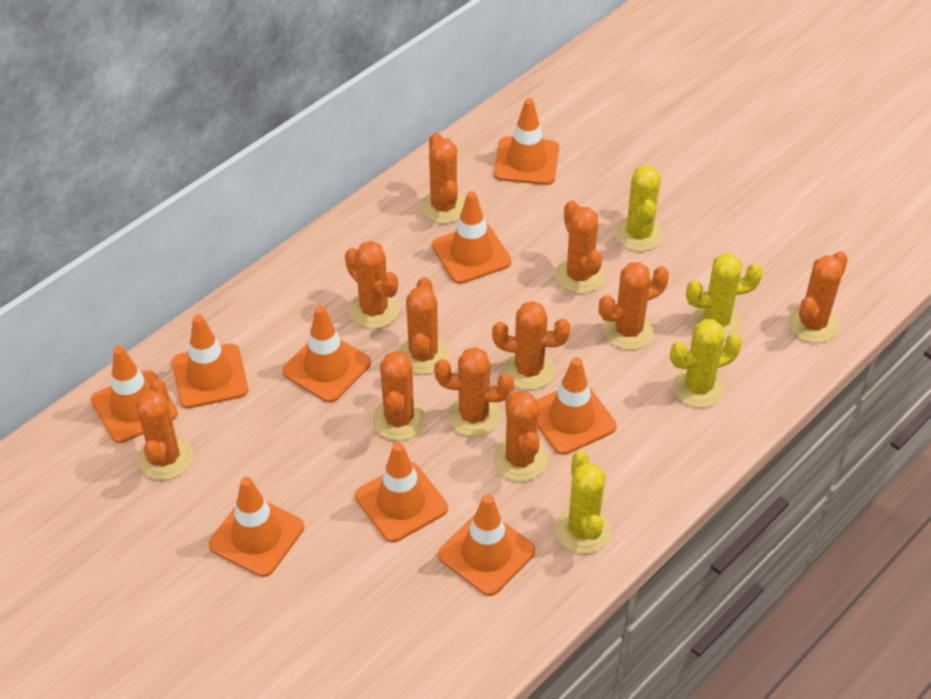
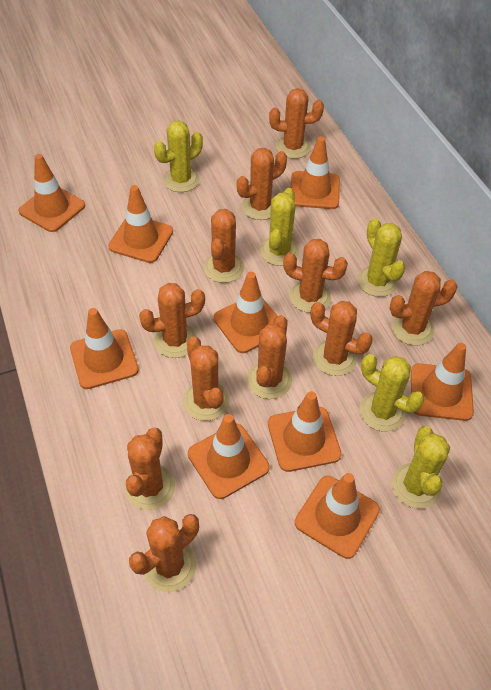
yellow cactus: [555,451,611,554] [615,165,663,252] [670,319,742,408] [686,253,763,340] = 4 -> [154,121,203,192] [260,188,299,266] [357,218,406,297] [359,354,425,432] [391,426,450,509] = 5

